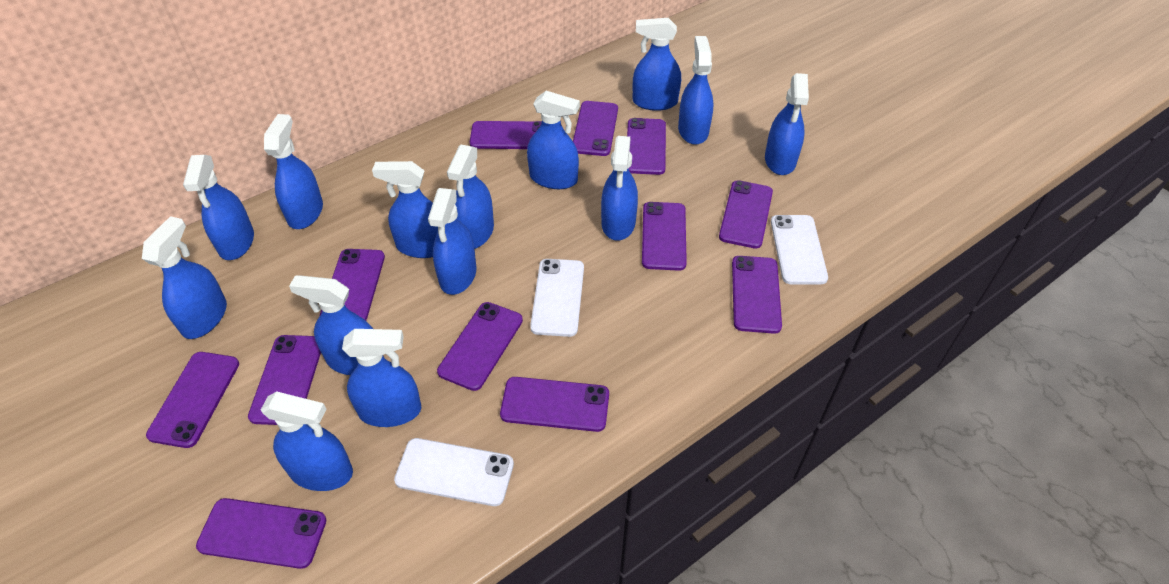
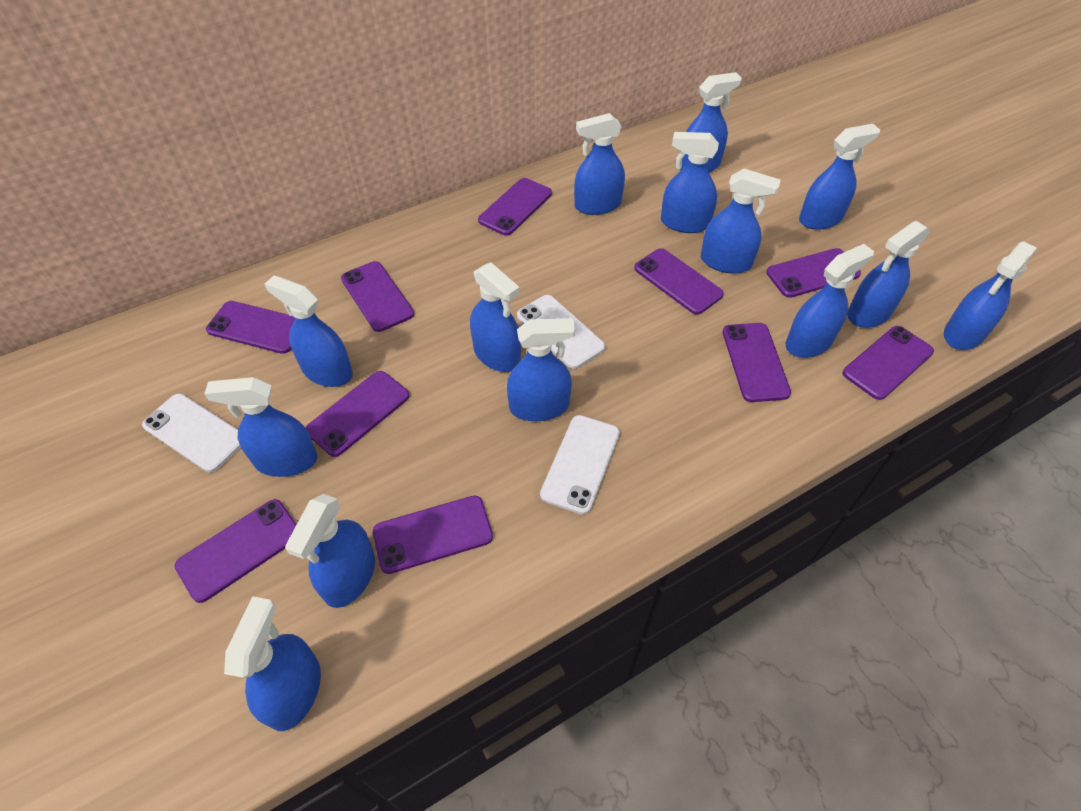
purple phone: [146,352,239,448] [196,498,326,569] [248,335,321,425] [320,249,385,320] [437,302,523,391] [470,121,542,149] [500,377,609,432] [573,101,618,156] [627,118,666,175] [642,202,687,271] [719,180,773,249] [732,256,782,334] = 12 -> [175,499,297,603] [206,301,295,354] [306,371,409,457] [341,261,414,332] [373,496,493,574] [478,178,552,235] [634,248,724,315] [723,323,791,402] [766,248,861,298] [843,326,934,400] = 10

